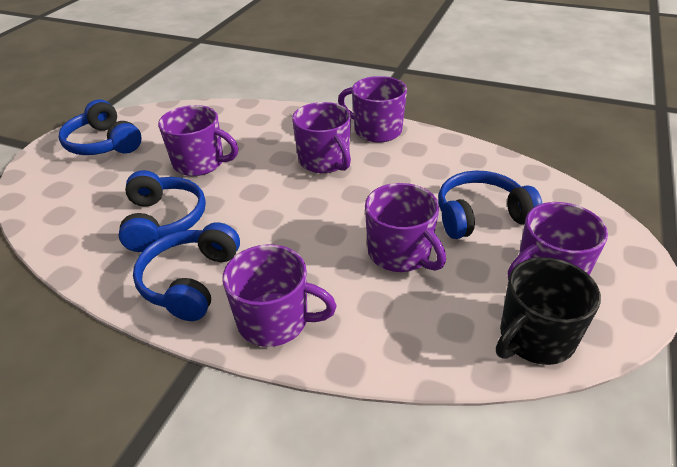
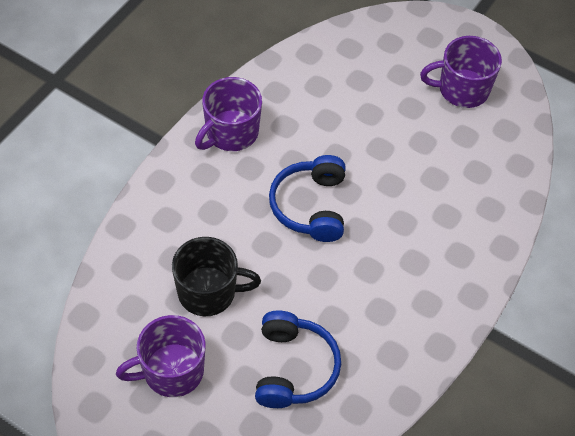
blue headphones: [59,99,142,155] [118,170,206,252] [133,222,240,321] [438,170,543,239] = 4 -> [255,310,341,408] [269,155,346,242] = 2
purple mug: [158,105,238,176] [222,244,337,347] [292,102,351,173] [338,76,407,143] [365,183,446,272] [508,202,608,280] = 6 -> [116,315,206,397] [195,77,262,151] [420,36,502,108] = 3

